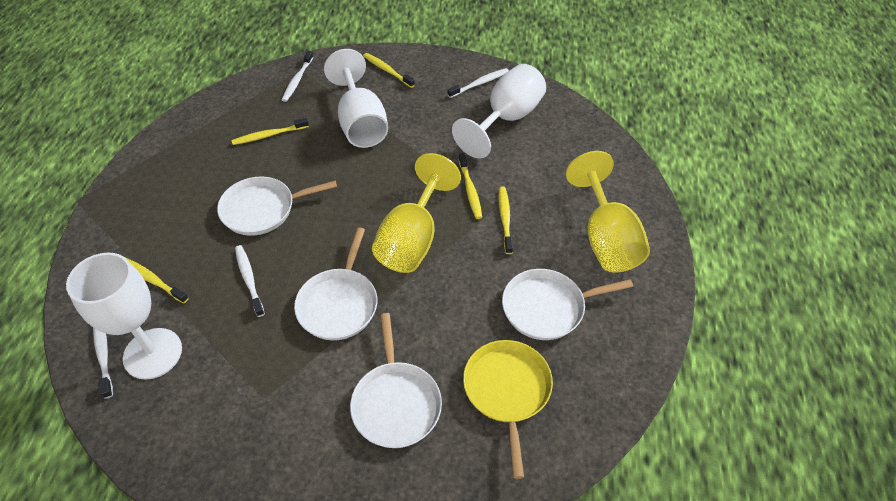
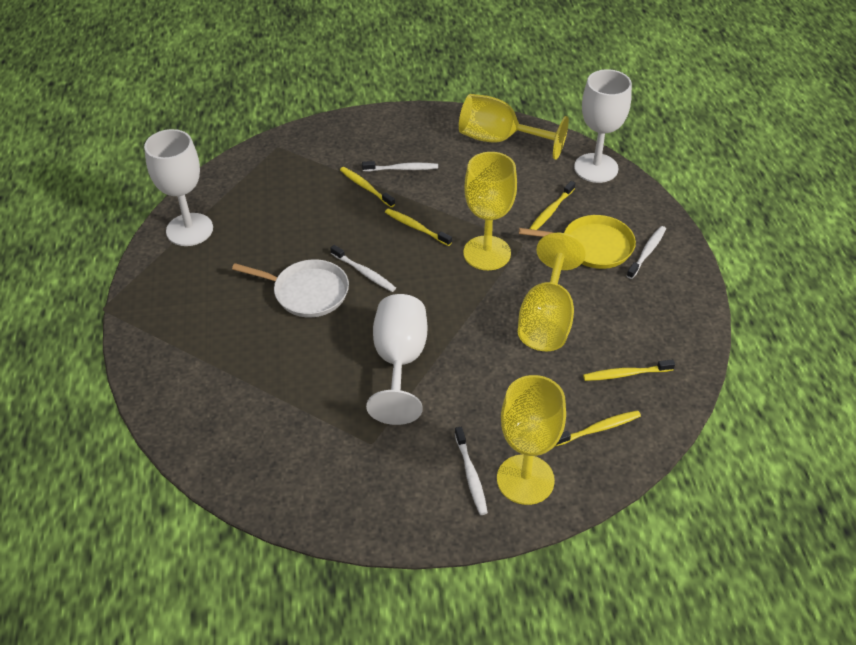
white pan: [217,177,337,236] [294,228,377,340] [350,313,442,448] [502,269,633,340] = 4 -> [232,259,349,317] = 1
yellow goblet: [372,153,461,273] [566,151,650,272] = 2 -> [459,94,569,160] [463,152,517,270] [497,375,566,505] [518,233,586,351] = 4

